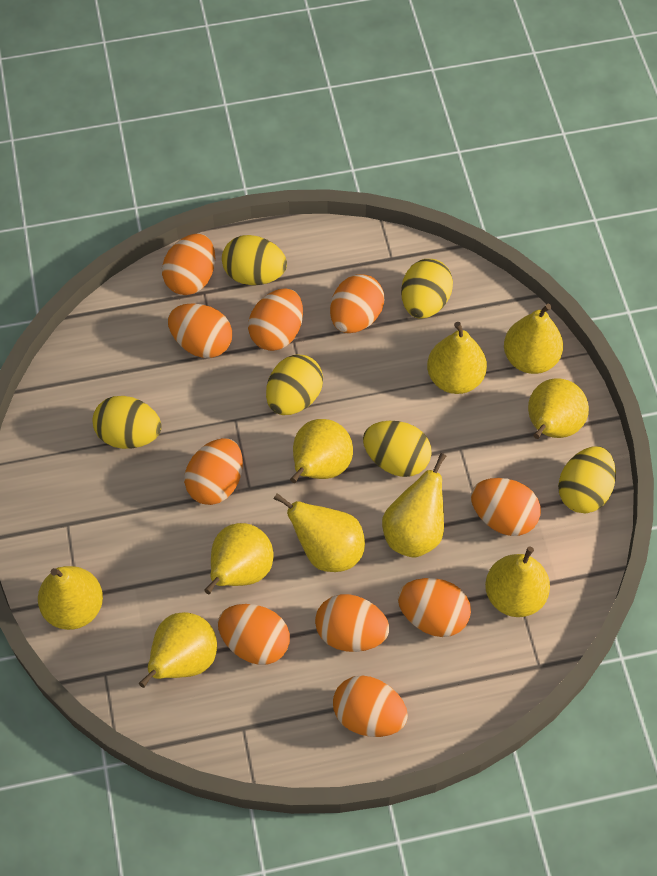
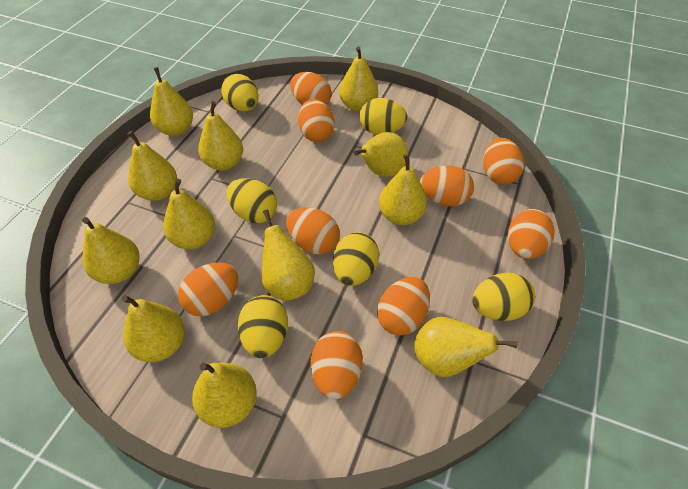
orange egg: [162,234,215,295] [168,303,232,358] [184,438,243,505] [218,604,290,665] [248,288,303,351] [315,594,390,652] [330,274,384,333] [333,675,408,737] [398,578,471,637] [471,478,541,536] = 10 -> [178,262,238,316] [286,207,340,255] [290,72,332,105] [298,99,334,142] [311,331,363,399] [377,277,430,336] [420,166,474,206] [483,138,524,185] [508,209,555,259] = 9
yellow pear: [38,566,103,630] [139,612,217,688] [204,523,274,594] [273,493,365,572] [290,419,353,483] [382,453,446,558] [427,322,487,394] [485,547,550,617] [504,304,563,374] [528,378,589,439] = 10 -> [82,217,140,284] [122,295,185,362] [128,131,177,201] [150,67,193,136] [163,179,215,250] [192,363,257,428] [198,101,243,171] [262,210,315,301] [339,46,378,112] [354,132,408,177] [379,154,427,225] [414,317,518,377] = 12

